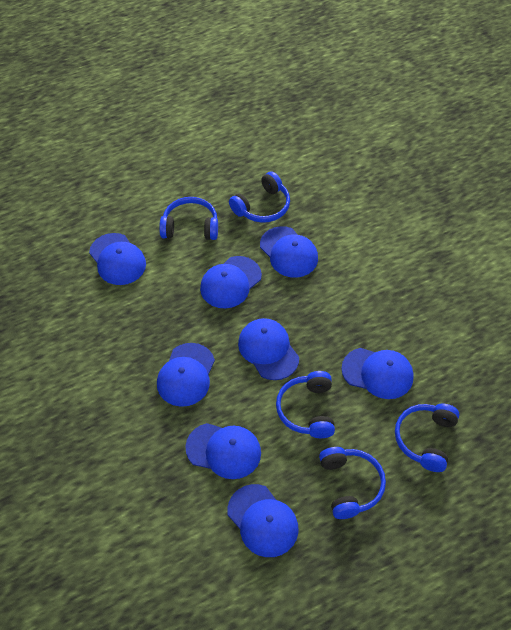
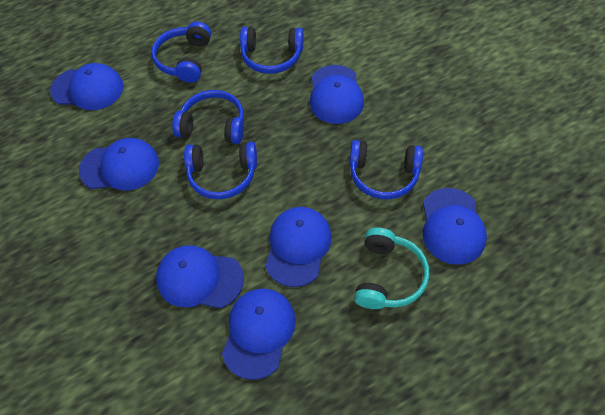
blue cap: [89,233,146,285] [157,343,215,407] [185,423,261,479] [200,256,262,308] [227,484,299,557] [238,318,299,380] [260,226,318,278] [341,348,414,399] = 8 -> [50,63,124,110] [79,138,159,190] [156,245,244,309] [222,288,296,380] [265,207,332,287] [310,65,364,124] [423,188,487,265] = 7
turquoise headphones: none = 0 -> [354,228,429,309] = 1

